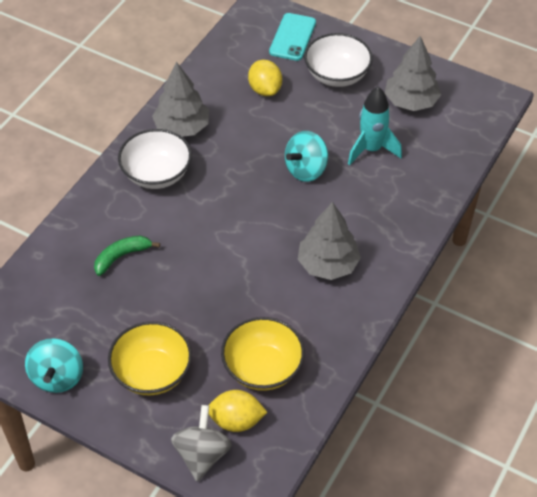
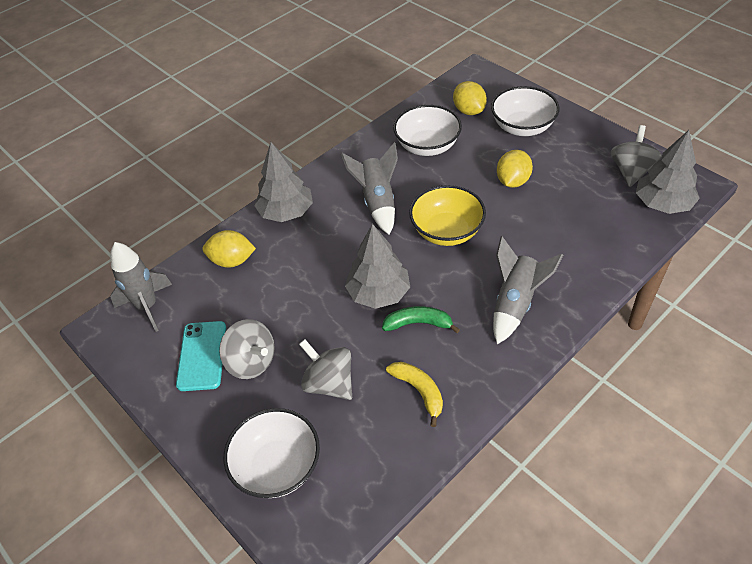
grey rocket: none = 0 -> [110,242,172,332] [341,142,398,235] [493,236,563,344] = 3
grey spinning top: [171,405,232,481] = 1 -> [219,319,275,379] [299,339,352,400] [611,125,662,187] = 3
turquoise rocket: [348,87,402,165] = 1 -> none = 0
turquoise spinning top: [25,338,83,393] [285,131,328,182] = 2 -> none = 0
white bowl: [118,129,192,189] [304,33,373,87] = 2 -> [224,408,320,498] [393,105,462,156] [491,86,559,136] = 3
yellow banana: none = 0 -> [386,362,443,427] = 1
yellow bowl: [108,321,192,395] [221,317,305,391] = 2 -> [409,185,486,246] = 1
yellow lemon: [208,390,268,432] [248,60,282,96] = 2 -> [203,230,256,268] [453,81,487,115] [497,150,533,188] = 3

